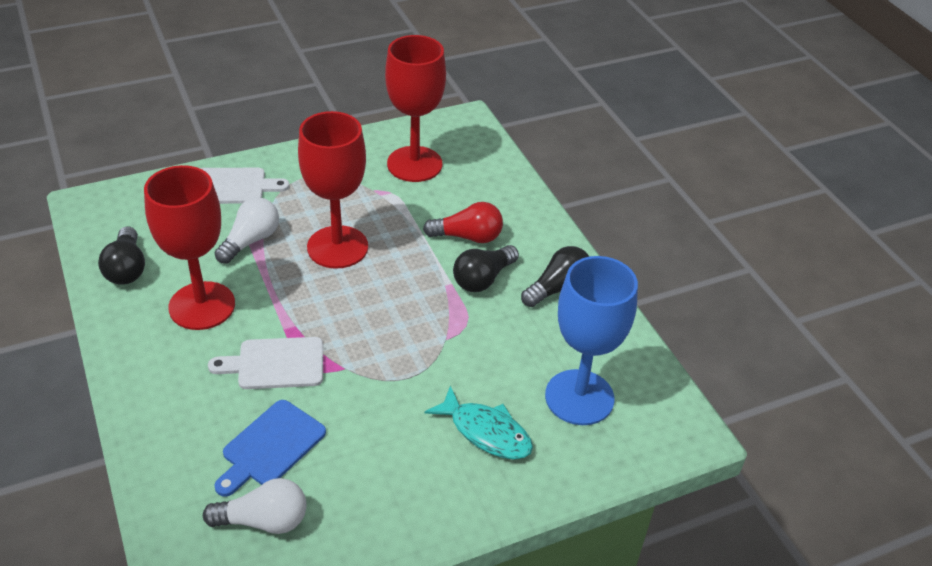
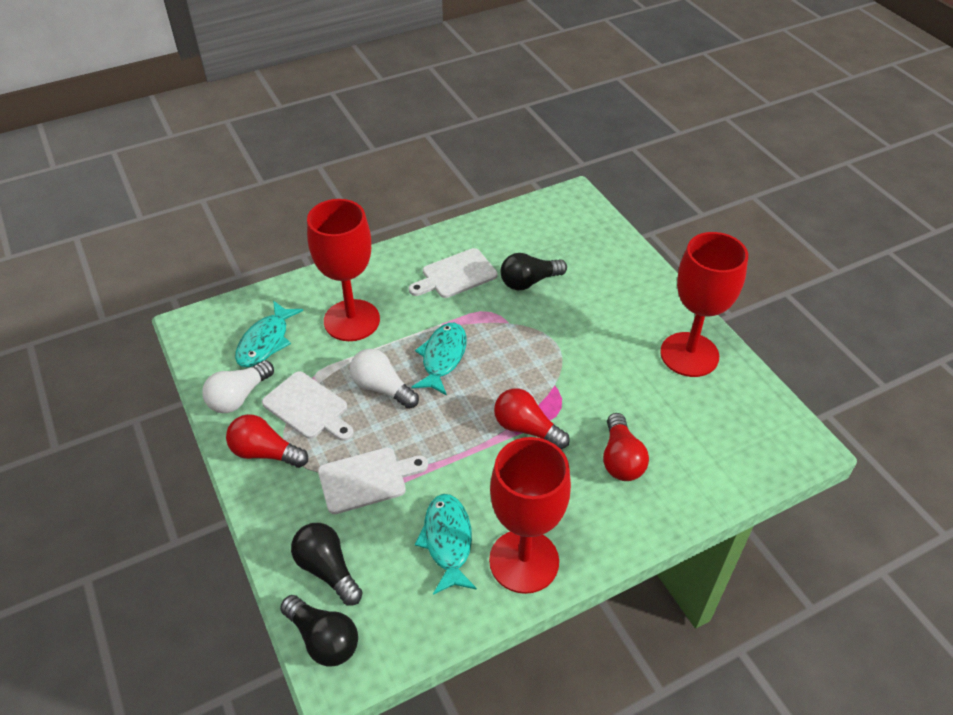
blue cutting board: [214,400,326,497] = 1 -> none = 0
blue goblet: [545,256,638,425] = 1 -> none = 0
red light bulb: [423,202,503,243] = 1 -> [226,414,308,468] [494,388,570,449] [603,413,649,481] = 3
turquoise fish: [424,385,533,459] = 1 -> [235,301,303,367] [412,323,467,396] [415,494,477,595] = 3
white cutting board: [200,168,290,204] [208,337,323,389] = 2 -> [262,371,354,441] [318,447,428,514] [409,248,498,298] = 3

